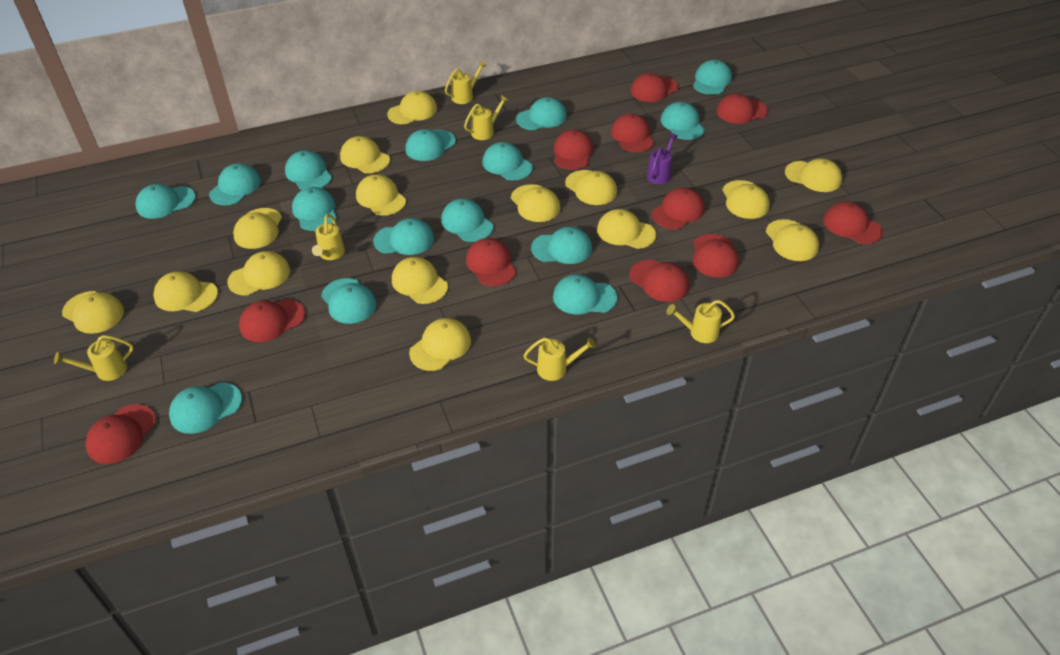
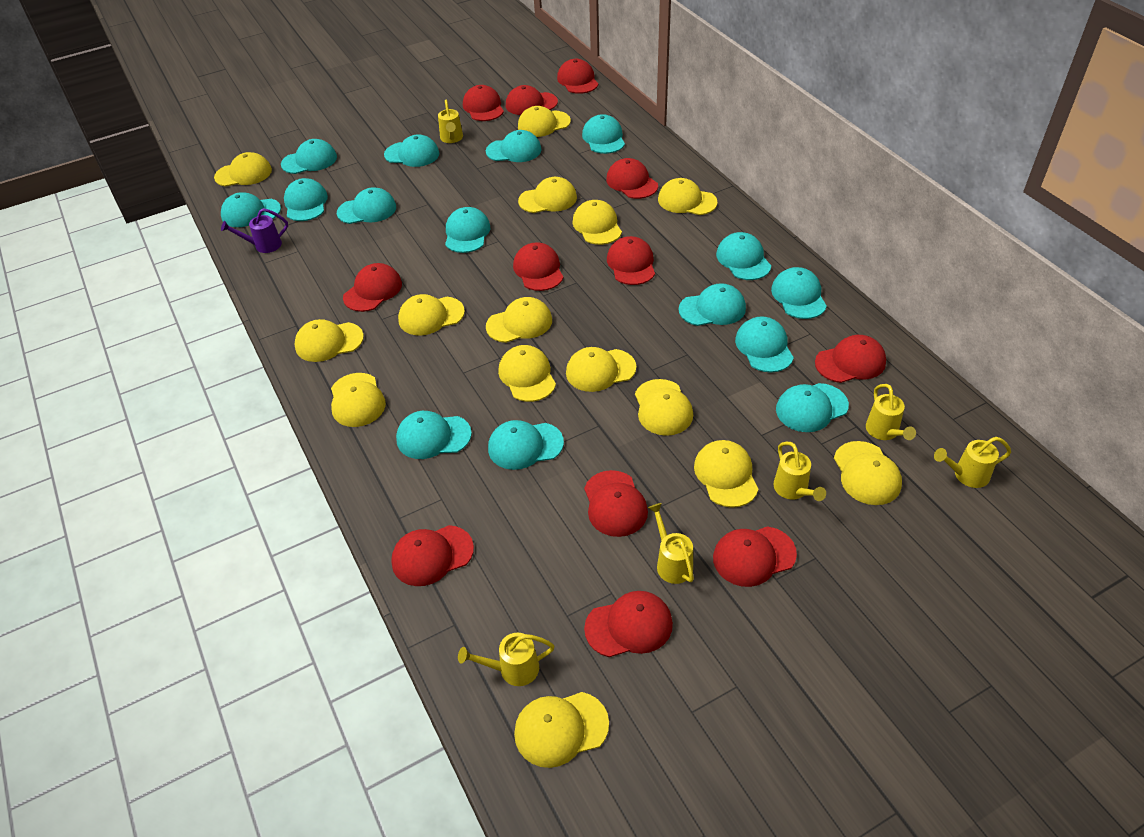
red cap: [85,404,156,464] [239,299,305,342] [466,238,516,286] [554,130,594,170] [611,113,654,152] [630,260,689,302] [631,73,678,102] [652,187,704,229] [693,234,739,278] [716,93,768,124] [823,201,883,244] = 11 -> [343,263,402,312] [391,525,474,586] [463,85,504,121] [506,85,558,115] [513,242,563,291] [557,59,598,94] [584,470,648,537] [584,591,673,657] [606,158,658,199] [607,236,655,285] [713,526,797,587] [815,335,886,383] = 12

